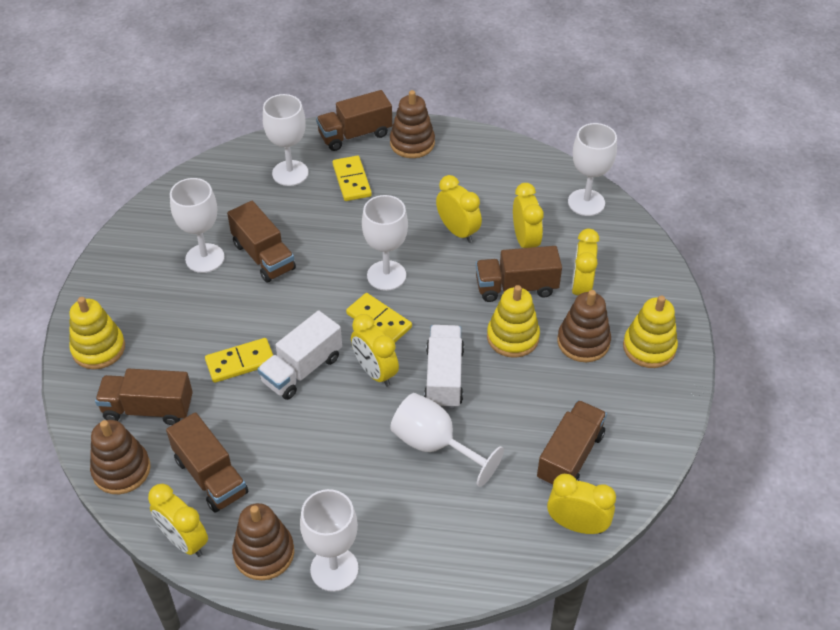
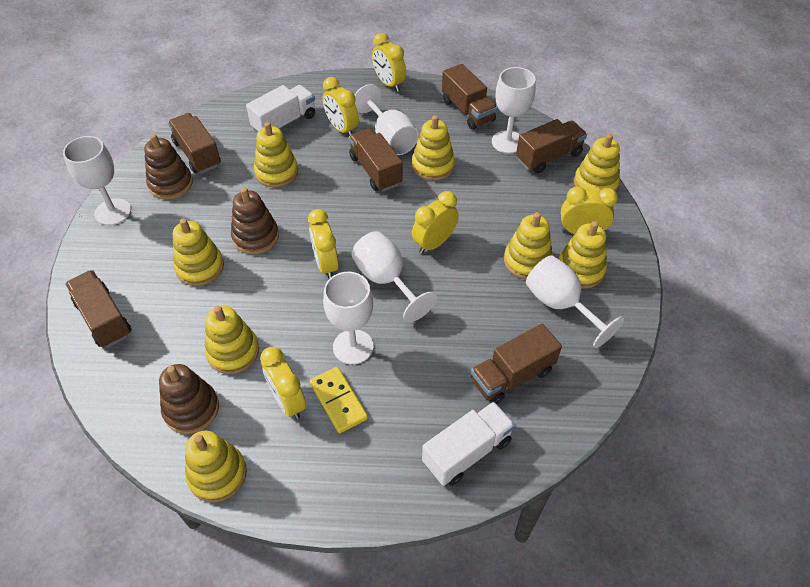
brown stacking toy: [90,420,151,494] [232,503,294,580] [390,90,435,158] [557,290,611,362] = 4 -> [144,134,193,200] [159,364,219,434] [231,187,279,254] = 3
yellow domino: [205,338,273,383] [333,156,372,201] [346,293,412,342] = 3 -> [310,367,368,433] = 1
yellow stacking toy: [69,297,125,369] [487,285,540,358] [623,296,678,368] = 3 -> [173,218,224,286] [185,431,247,502] [205,306,259,374] [254,122,298,187] [412,115,455,181] [504,212,553,279] [558,221,607,289] [574,134,620,192] = 8

